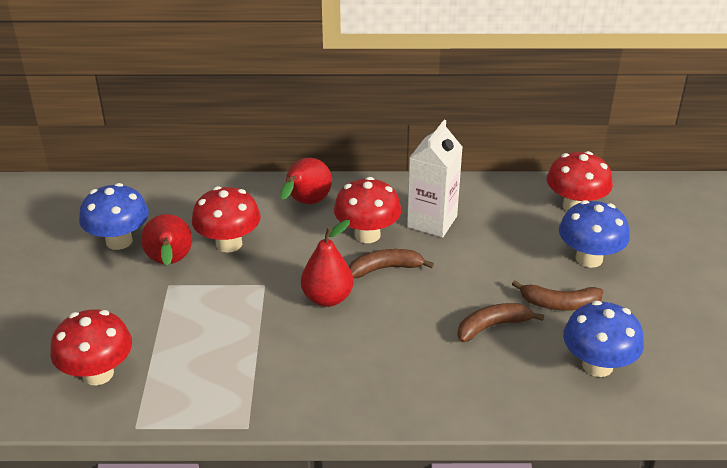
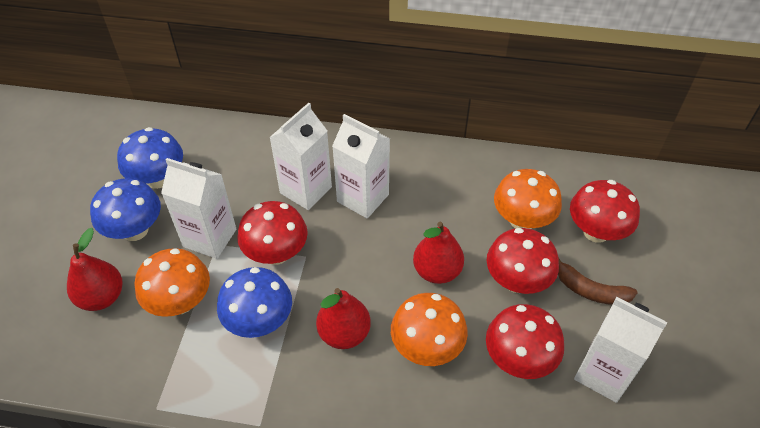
brown banana: [349,249,434,278] [457,303,544,342] [512,280,603,311] = 3 -> [558,257,638,305] = 1
orange mushroom: none = 0 -> [134,248,210,317] [391,293,468,366] [494,169,562,229] = 3
white carton: [407,120,463,238] = 1 -> [161,158,236,259] [269,103,332,210] [332,114,390,219] [574,297,667,403] = 4

